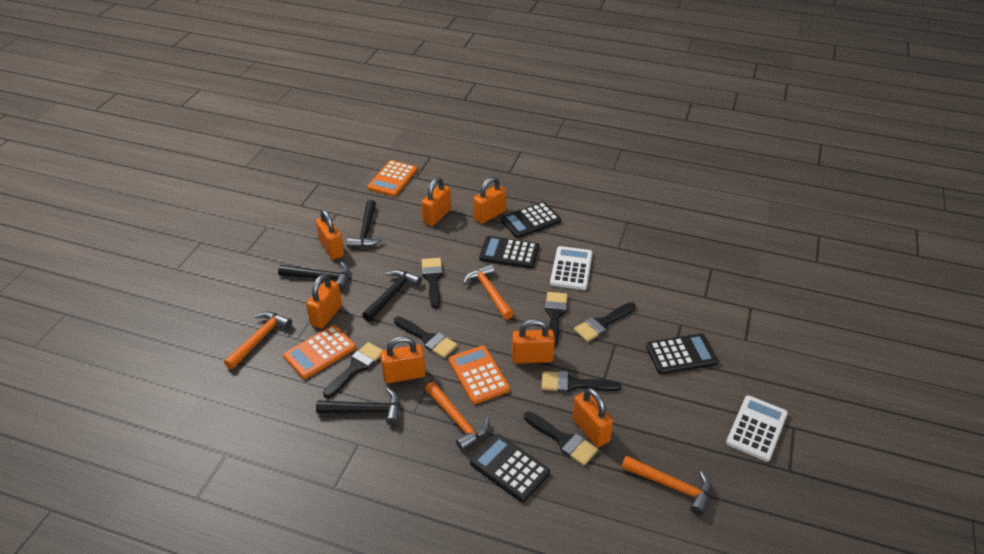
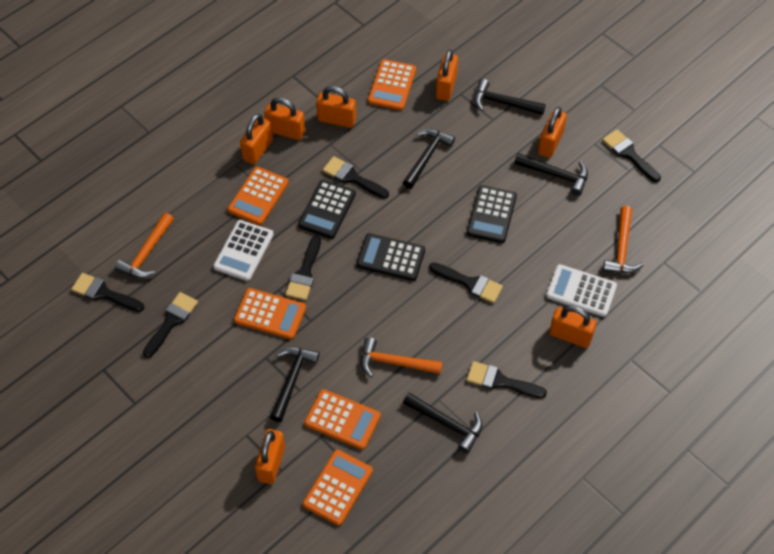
black calculator: [470,434,550,502] [479,236,539,269] [501,202,561,238] [646,333,718,374] = 4 -> [298,180,356,239] [357,233,425,281] [467,185,517,243] = 3
black hammer: [278,262,350,291] [316,388,400,425] [347,200,383,248] [362,269,422,322] = 4 -> [270,347,319,422] [403,129,455,189] [403,393,482,454] [474,79,546,115] [514,153,588,196] = 5
orange calculator: [283,325,356,379] [367,160,417,197] [449,346,510,404] = 3 -> [228,167,289,225] [234,288,306,339] [303,450,373,526] [304,389,381,450] [368,59,416,110] = 5
orange hammer: [224,311,292,369] [425,382,490,451] [463,264,514,320] [621,455,711,515] = 4 -> [115,213,174,278] [361,337,443,378] [603,206,644,273] = 3

